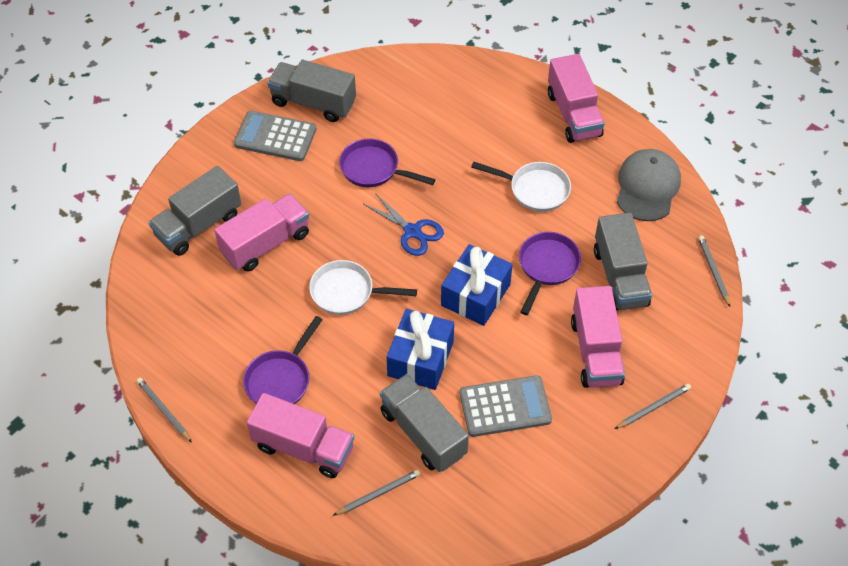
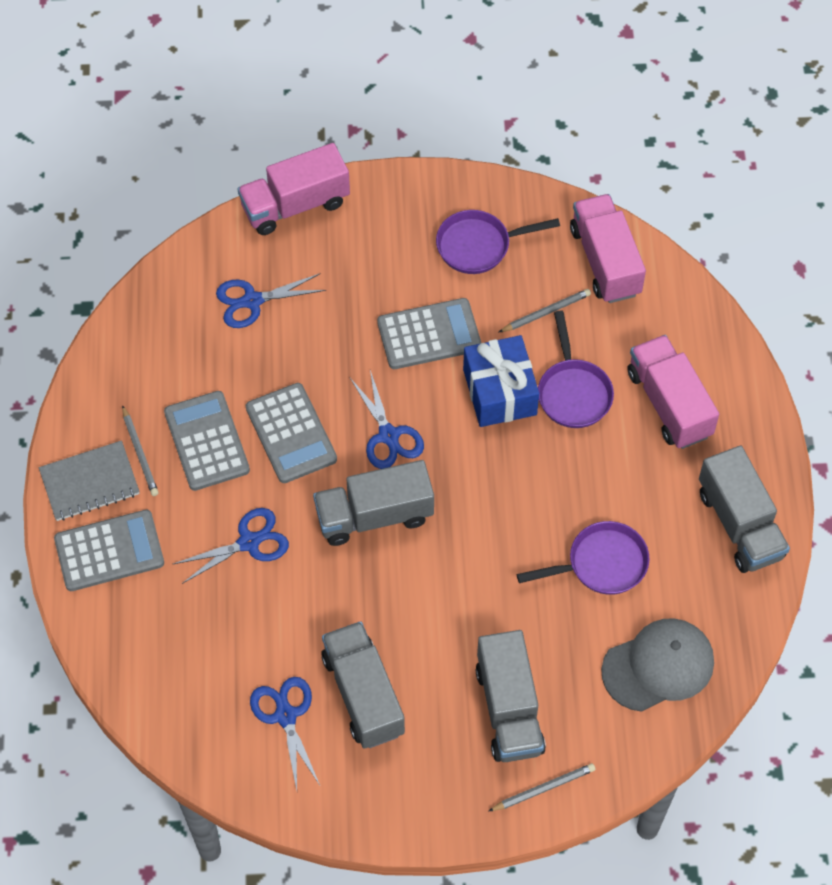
blue gift: [387,309,454,390] [441,244,513,326] = 2 -> [463,335,539,427] = 1
blue scissors: [364,193,444,256] = 1 -> [173,508,289,584] [216,273,326,328] [250,677,321,790] [350,370,424,469] = 4
grey calculator: [234,111,316,161] [460,375,552,437] = 2 -> [54,510,164,591] [164,391,250,491] [246,383,337,483] [377,298,481,369] = 4
grey notebook: none = 0 -> [39,440,140,521] = 1
grey pencil: [136,378,192,442] [333,469,420,516] [615,383,691,429] [698,235,730,307] = 4 -> [122,405,159,496] [489,763,595,811] [499,289,591,332] = 3
pink truck: [214,194,309,272] [247,393,354,478] [548,54,605,143] [571,286,625,388] = 4 -> [238,143,350,235] [570,194,646,303] [627,335,719,449] = 3
white pan: [309,260,417,315] [471,161,571,212] = 2 -> none = 0

